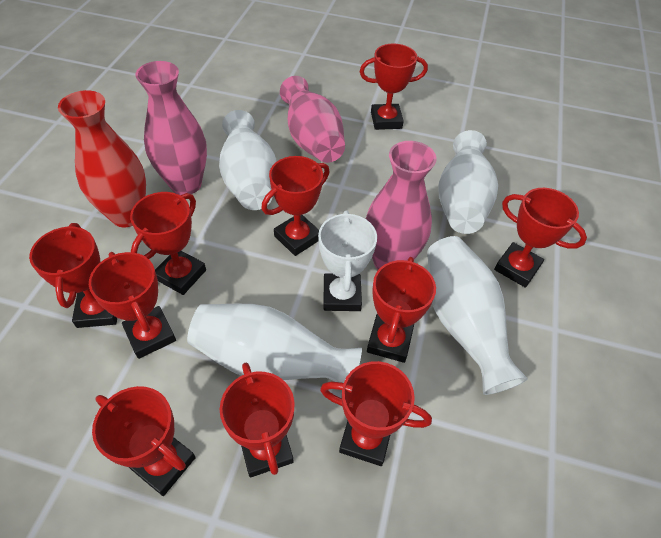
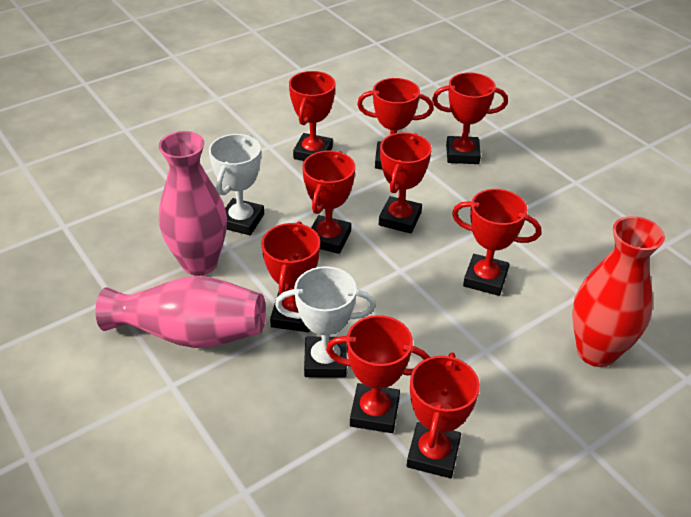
pink vase: [135,61,207,195] [280,76,345,163] [366,141,437,270] = 3 -> [95,276,266,348] [159,131,227,276] = 2
red trophy: [29,223,117,328] [89,252,176,359] [92,386,196,496] [130,192,206,295] [220,363,295,477] [261,156,330,256] [320,361,432,466] [359,43,428,130] [367,257,436,363] [494,188,587,288] = 10 -> [261,221,320,332] [289,71,335,161] [302,151,355,254] [326,315,430,433] [357,78,434,169] [379,132,432,234] [407,352,480,478] [432,72,508,164] [452,189,541,296] = 9
white trophy: [318,211,377,311] = 1 -> [209,134,264,235] [275,266,376,378] = 2
white vase: [187,304,362,383] [219,110,277,210] [427,236,528,395] [438,130,498,234] = 4 -> none = 0

